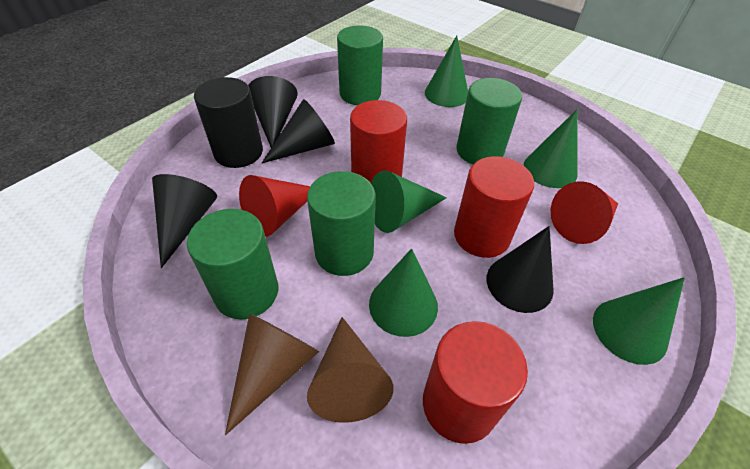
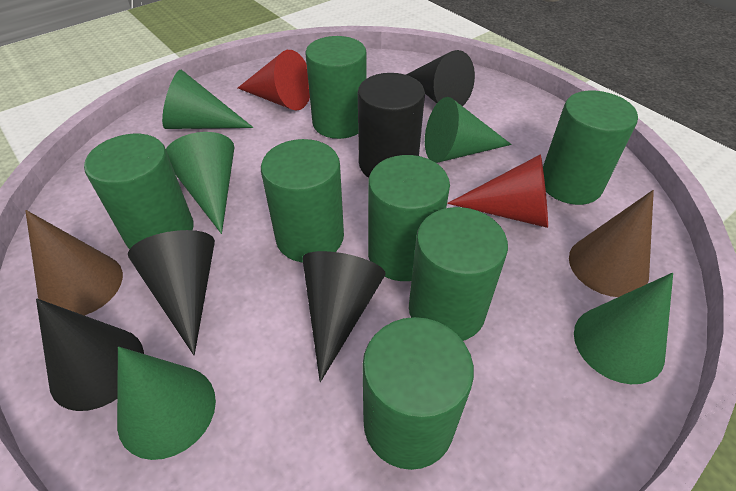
green cylinder: [187,209,278,319] [307,171,376,276] [337,25,383,105] [457,78,522,164] = 4 -> [84,134,194,249] [261,139,344,262] [305,36,367,139] [362,317,474,470] [368,155,450,281] [409,207,508,341] [543,91,638,205] = 7
red cylinder: [350,100,407,183] [423,321,528,444] [454,156,534,258] = 3 -> none = 0

